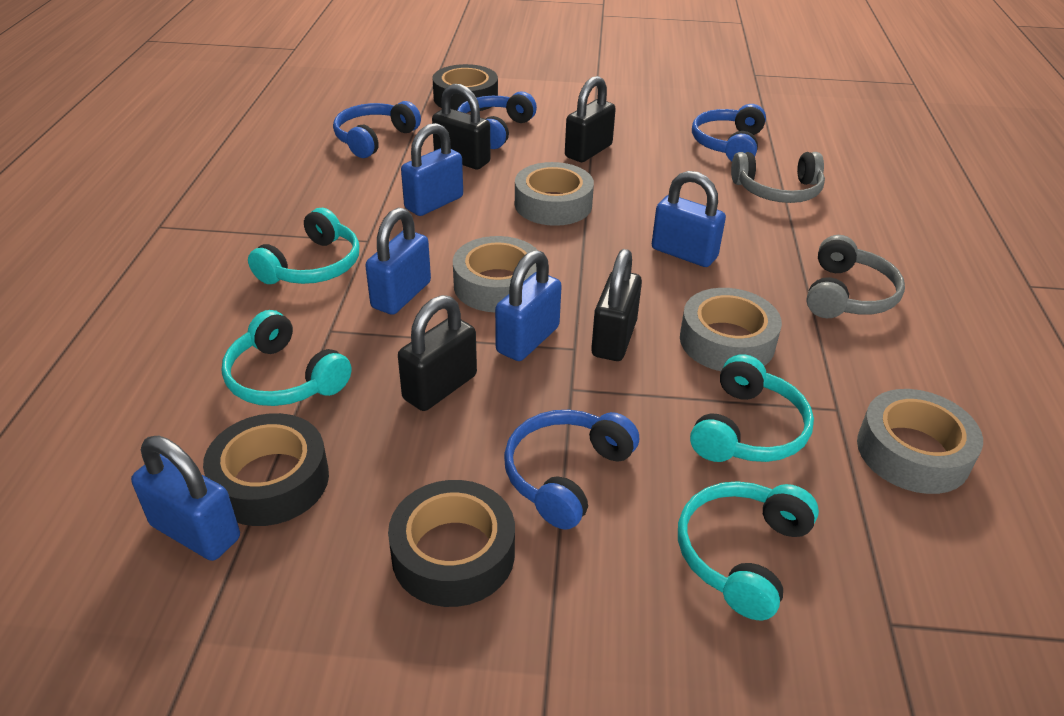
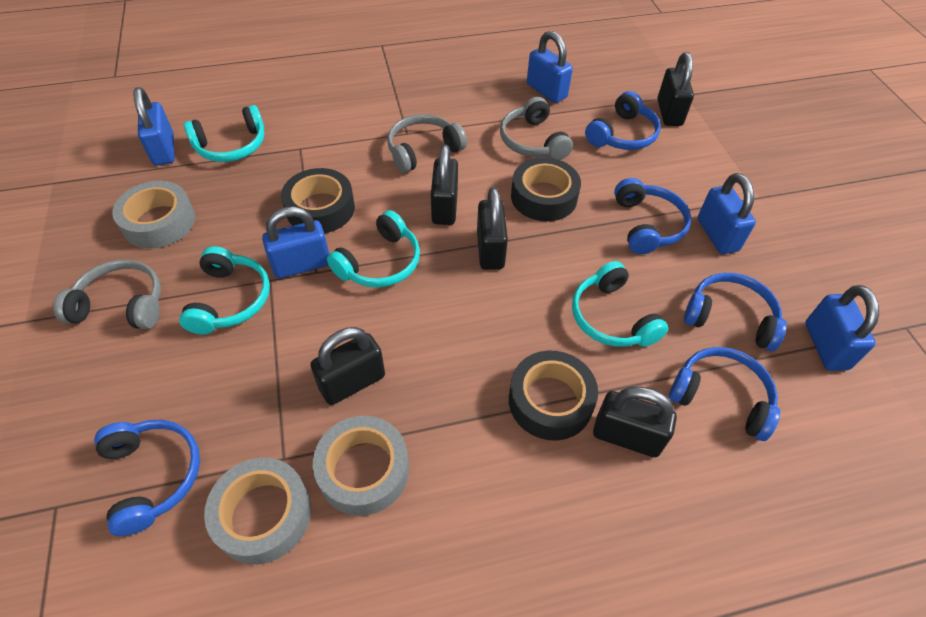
black padlock: [398,295,477,411] [432,84,491,169] [565,76,616,162] [591,249,642,361] = 4 -> [310,327,385,405] [431,145,458,225] [477,187,508,270] [593,387,677,457] [658,52,694,126] = 5
blue headphones: [333,101,421,158] [457,92,537,149] [504,410,639,530] [692,104,766,161] = 4 -> [94,420,200,536] [585,91,661,150] [614,178,692,254] [669,347,780,441] [684,273,787,351] = 5
grey headphones: [731,152,825,203] [806,235,905,318] = 2 -> [53,259,161,329] [387,114,467,173] [500,97,573,160] = 3
grey tape: [453,236,537,312] [515,162,594,226] [680,288,782,371] [857,389,983,494] = 4 -> [112,181,195,249] [204,458,311,565] [313,416,409,516] = 3

